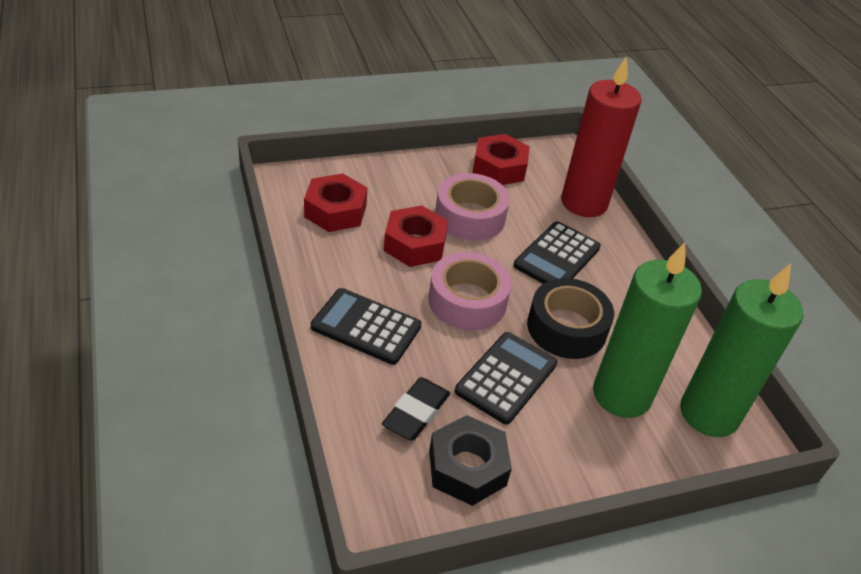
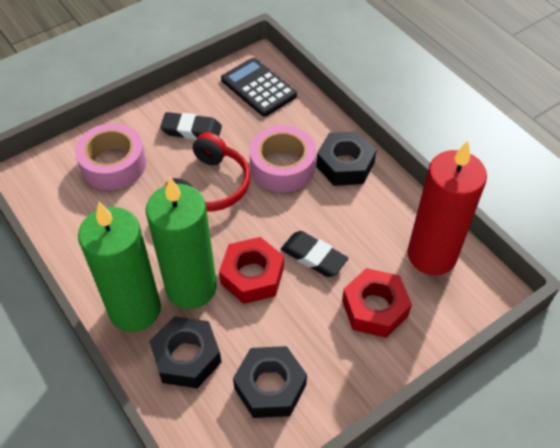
black calculator: [311,288,421,365] [455,332,557,424] [513,221,601,284] = 3 -> [221,58,297,117] = 1
black eraser: [382,377,450,440] = 1 -> [160,112,222,140] [281,231,348,277] = 2
black nut: [429,415,512,506] = 1 -> [149,316,222,388] [233,346,307,418] [316,131,377,186] = 3
black tape: [527,278,614,359] = 1 -> none = 0
red headphones: none = 0 -> [165,132,251,212] = 1
red nut: [304,173,368,232] [384,205,448,267] [472,134,530,185] = 3 -> [219,237,284,304] [342,268,412,338] = 2

